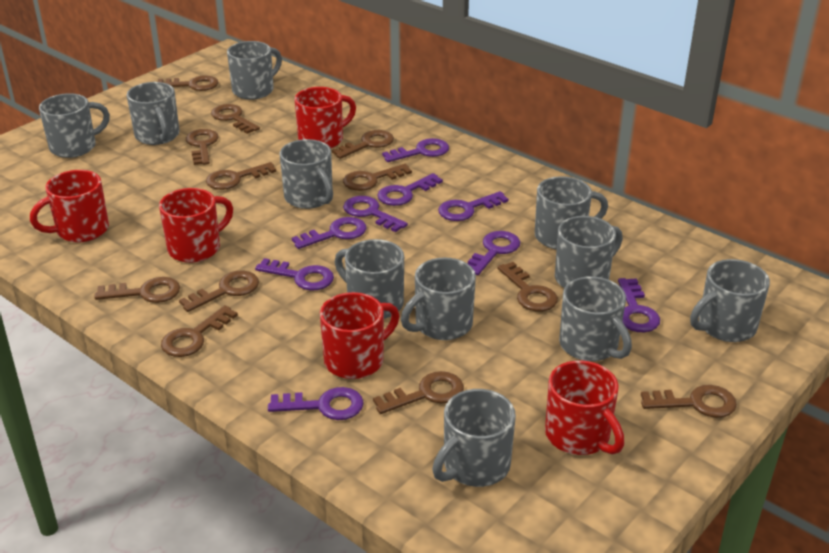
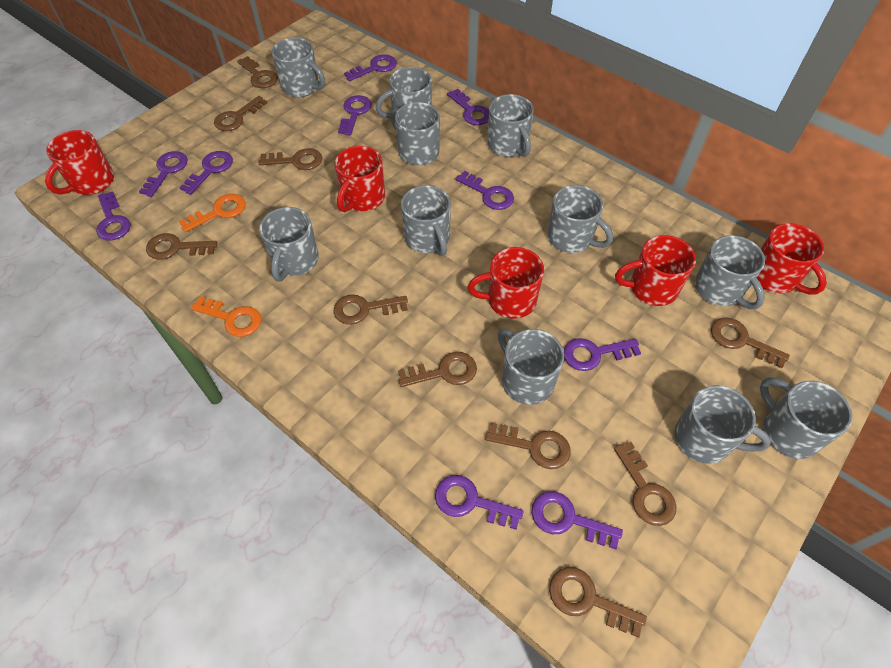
brown key: [94,277,180,303] [158,75,219,91] [161,305,238,357] [179,271,259,312] [186,129,218,165] [206,162,276,190] [211,104,260,134] [332,130,394,159] [343,164,412,191] [373,371,464,414] [497,262,558,312] [641,385,737,418] = 12 -> [146,233,217,260] [214,96,267,131] [237,56,278,88] [259,148,323,170] [334,295,408,325] [398,352,477,387] [485,423,571,469] [549,567,647,638] [614,442,677,526] [711,318,790,368] = 10
orange key: none = 0 -> [179,194,245,232] [191,296,261,337] = 2
purple key: [255,258,334,290] [268,387,364,420] [292,217,366,249] [343,196,408,232] [377,173,443,206] [382,138,449,162] [438,191,508,221] [468,231,520,275] [618,278,660,332] = 9 -> [96,191,131,240] [139,151,188,197] [179,151,233,195] [338,95,372,136] [344,54,397,81] [435,475,524,530] [447,89,489,125] [455,171,514,210] [532,491,623,549] [564,338,641,371] = 10

